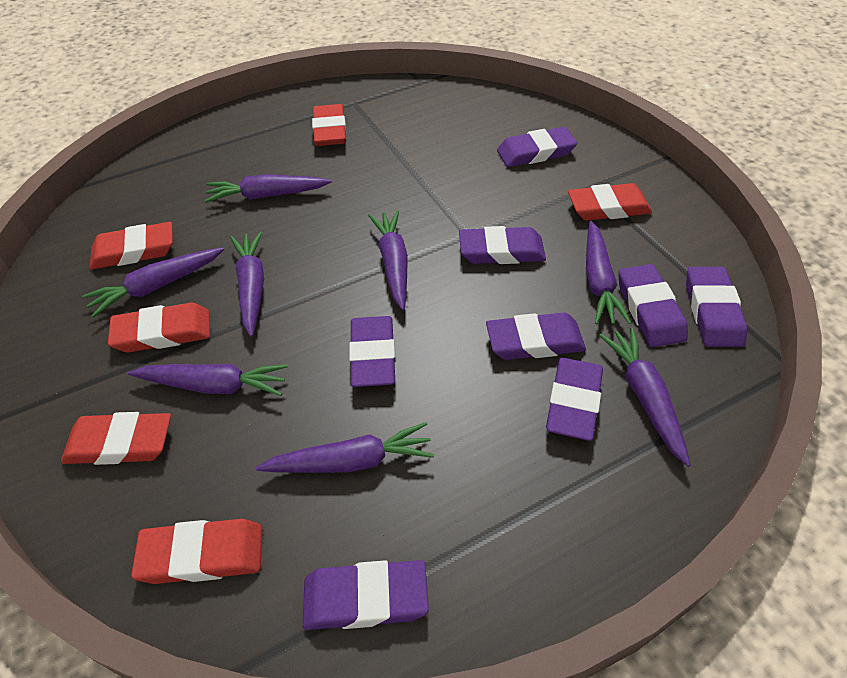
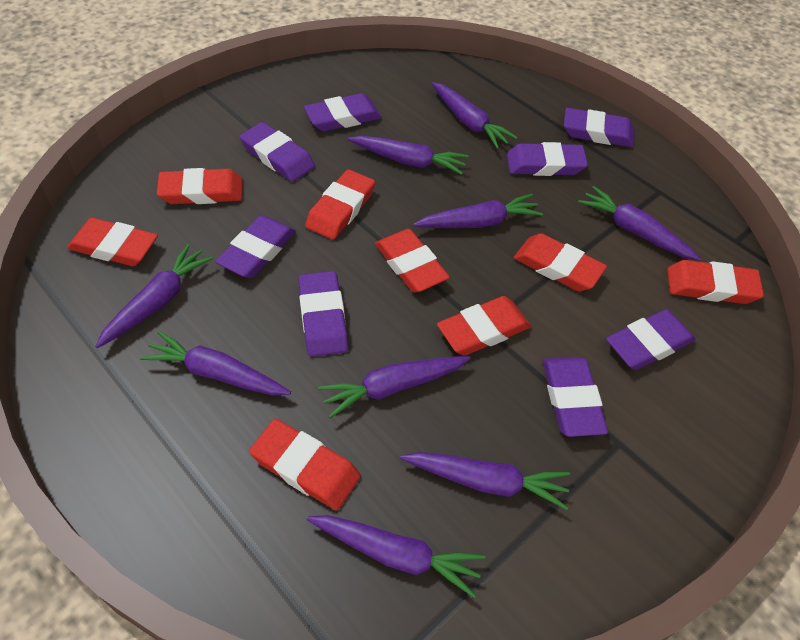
purple carrot: [82,247,224,318] [128,364,288,396] [205,174,332,203] [230,231,264,337] [256,422,434,473] [368,210,408,310] [586,221,631,324] [599,327,691,467] = 8 -> [95,244,213,348] [140,331,291,396] [307,515,485,598] [318,356,471,418] [348,136,468,175] [400,452,570,510] [413,194,543,228] [431,82,518,149] [578,186,701,261] = 9
red eraser: [61,412,171,465] [90,222,173,269] [108,303,210,353] [131,519,263,584] [312,104,346,146] [568,183,652,221] = 6 -> [67,218,158,266] [157,168,243,204] [249,419,361,511] [305,169,375,240] [375,229,450,293] [437,296,531,356] [513,233,607,291] [667,260,764,304] = 8

